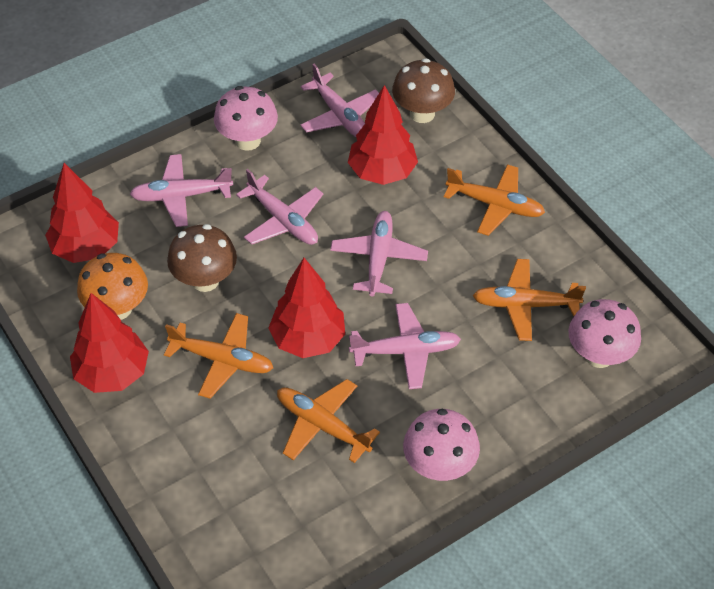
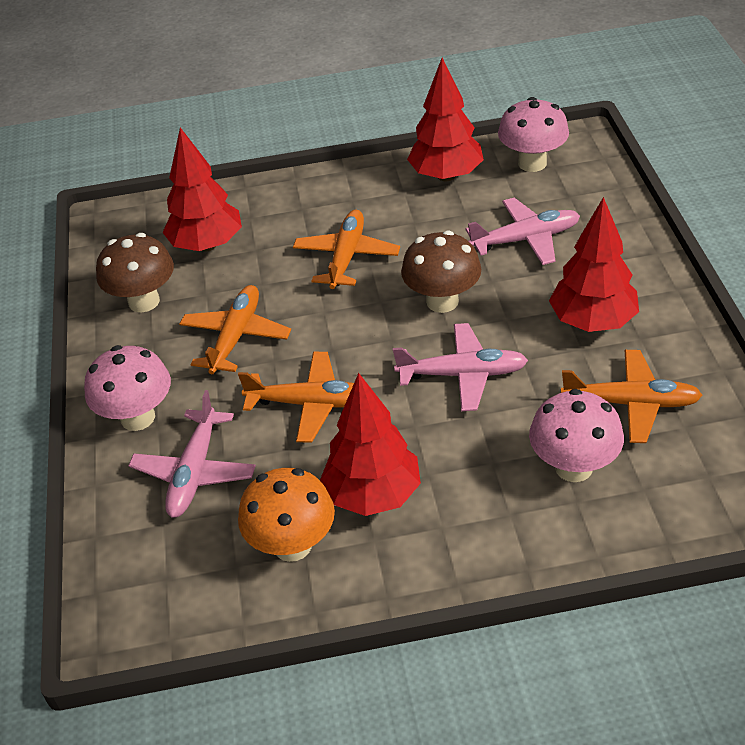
pink plane: [130,154,233,227] [236,169,323,245] [300,64,379,137] [330,211,428,297] [349,303,461,389] = 5 -> [128,390,256,518] [393,323,528,411] [466,198,580,265] = 3

